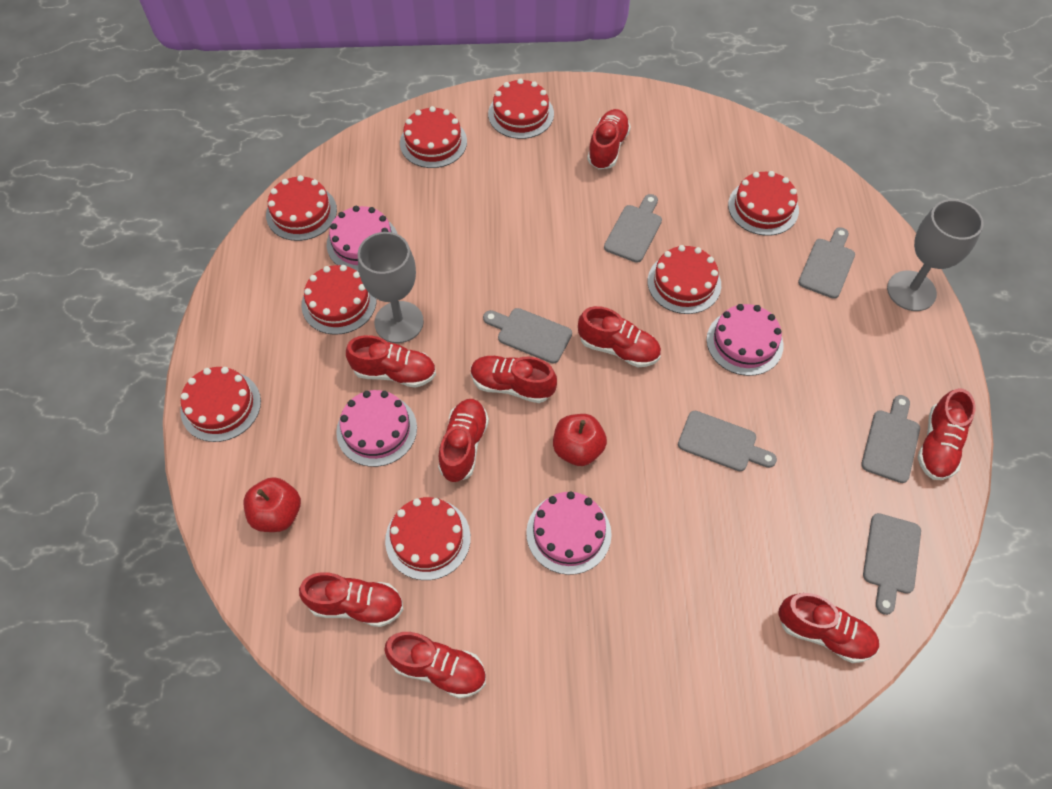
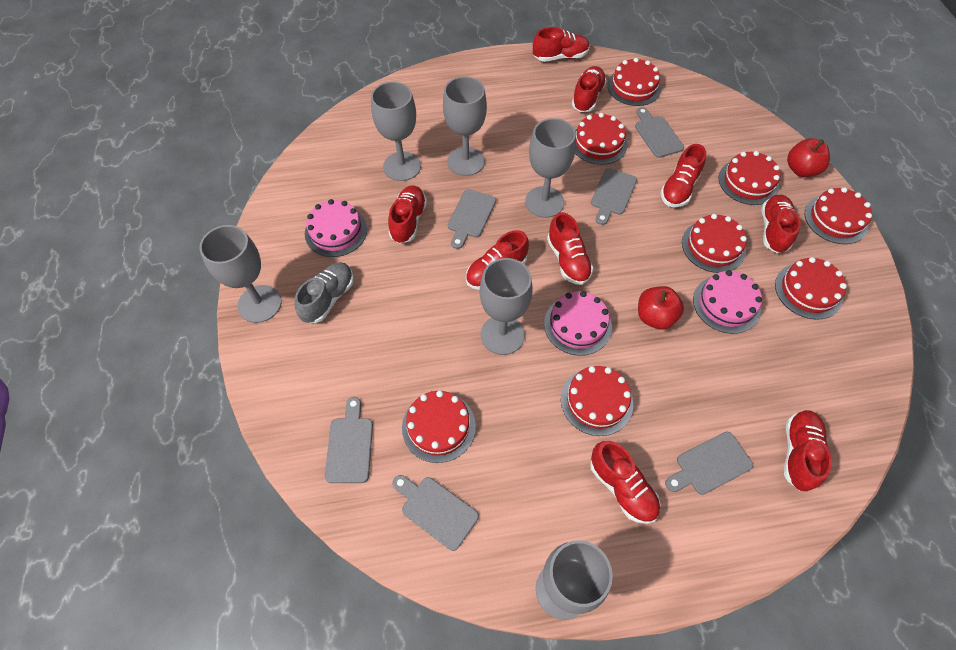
grey goblet: [358,232,424,343] [887,199,983,311] = 2 -> [199,225,281,323] [371,82,421,181] [443,76,487,176] [480,258,533,355] [525,118,576,218] [536,540,613,620] = 6
grey shoe: none = 0 -> [295,262,354,323] = 1
pink cake: [327,206,397,272] [336,390,417,467] [526,491,612,575] [707,304,784,376] = 4 -> [305,199,367,257] [544,291,612,356] [693,270,762,334] = 3

